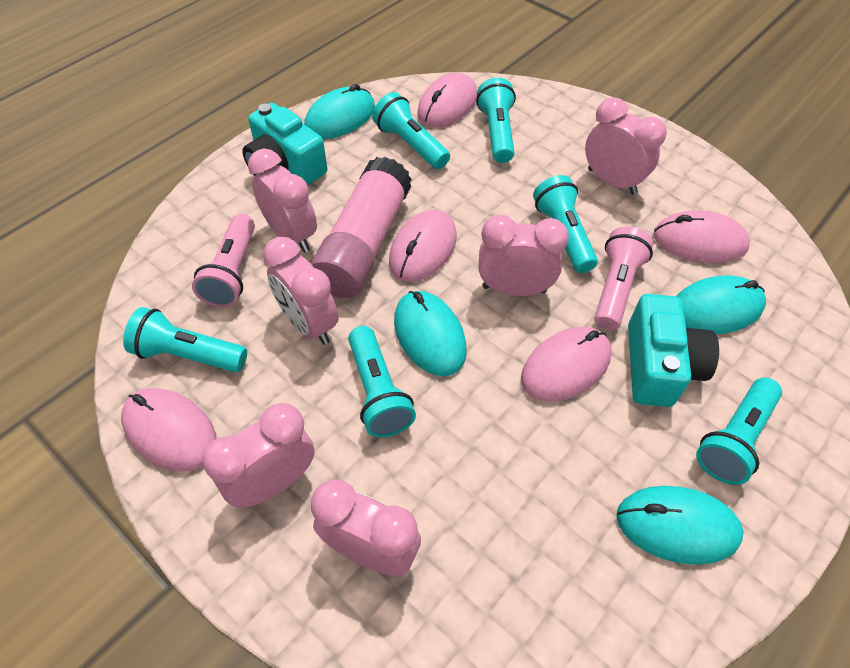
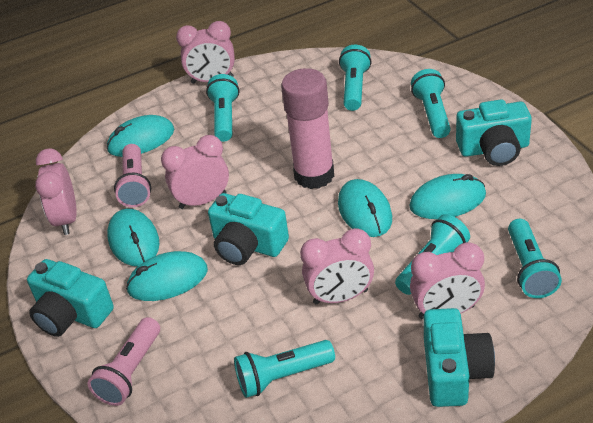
pink clock: [203,403,315,508] [248,149,317,252] [263,237,339,345] [311,480,421,576] [479,215,569,296] [585,97,667,195] = 6 -> [35,148,77,235] [161,135,229,209] [176,21,235,84] [300,228,374,305] [410,242,485,319] = 5
pink mouse: [121,388,217,472] [389,209,456,282] [417,73,477,127] [521,327,612,402] [653,210,750,263] = 5 -> none = 0
turquoise camera: [242,103,327,186] [628,294,719,407] = 2 -> [27,259,114,337] [208,193,289,265] [424,308,495,407] [456,99,532,166] = 4
turquoise mouse: [304,84,375,139] [394,291,467,376] [616,486,744,565] [676,275,766,334] = 4 -> [107,115,174,157] [107,209,159,266] [126,251,208,301] [338,179,392,237] [409,174,486,219] = 5

